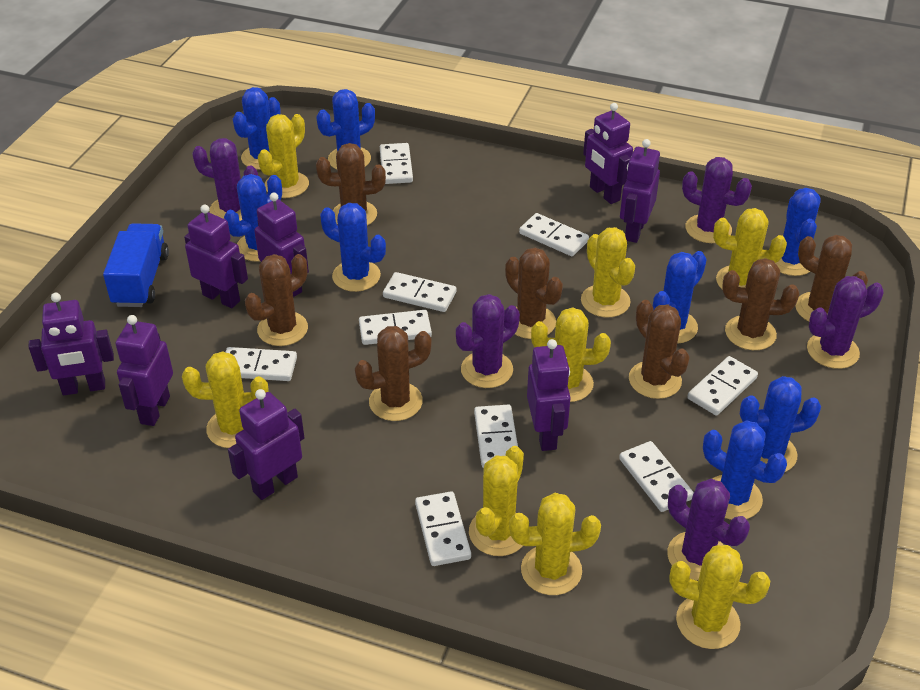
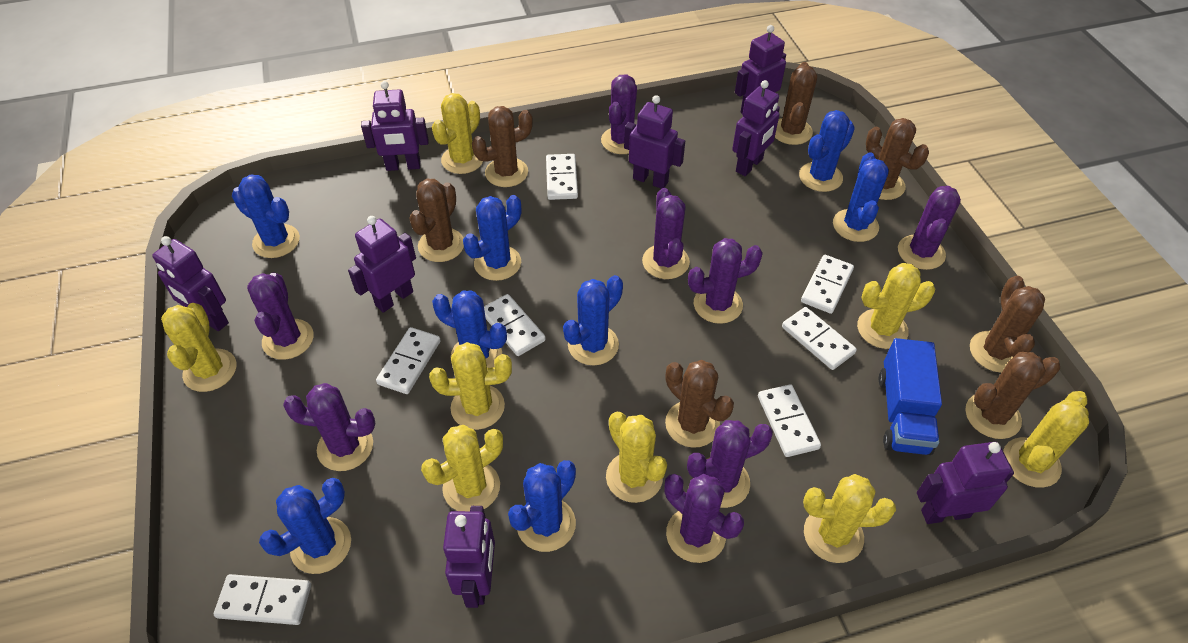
purple cactus: [192,138,258,221] [456,294,520,388] [667,479,750,581] [682,157,752,243] [807,276,884,369] = 5 -> [247,273,314,360] [283,383,375,471] [601,74,637,154] [642,188,690,279] [664,474,744,563] [687,420,773,508] [688,238,763,324] [898,186,961,270] = 8
white domino: [226,347,297,381] [359,310,432,345] [380,143,413,184] [383,272,456,312] [415,491,471,566] [474,405,518,468] [519,213,589,256] [619,441,694,512] [687,356,758,416] = 9 -> [214,574,311,625] [376,327,441,394] [484,294,546,356] [546,154,578,200] [758,384,821,457] [782,307,857,370] [801,255,854,314] = 7

